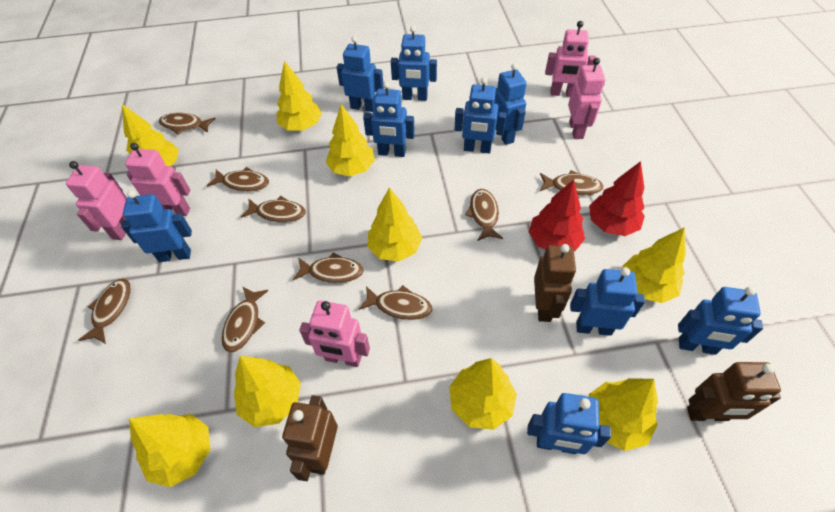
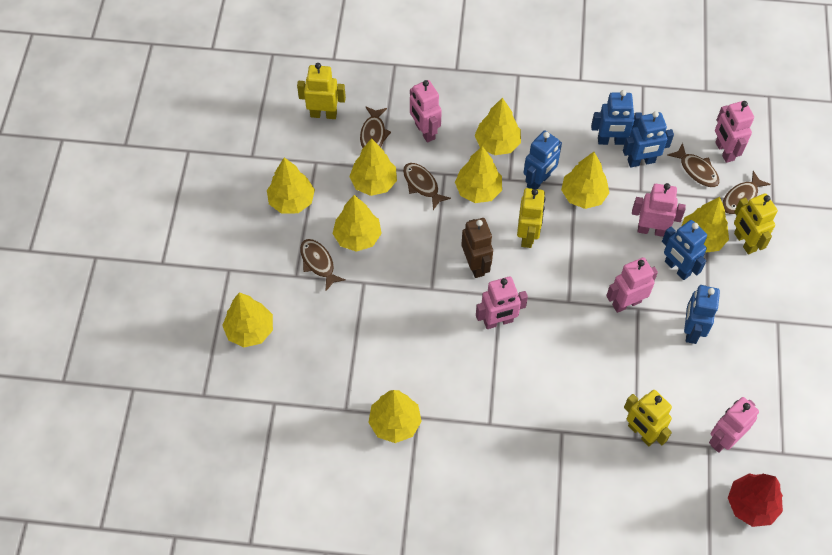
blue robot: [121,190,192,262] [336,36,384,112] [363,81,415,157] [391,26,437,101] [455,77,506,153] [494,63,527,145] [527,393,611,454] [570,267,645,336] [678,287,763,355] = 9 -> [523,131,562,189] [591,90,642,145] [623,111,674,167] [662,220,707,280] [684,285,720,344] = 5
brown fish: [78,279,131,344] [159,113,216,135] [207,167,269,191] [222,286,269,353] [241,196,306,222] [293,252,364,283] [358,285,433,320] [465,189,503,241] [540,170,604,195] = 9 -> [300,239,346,291] [360,106,391,148] [403,163,451,210] [667,143,720,187] [722,171,771,214] = 5
brown robot: [282,395,338,481] [534,244,576,322] [687,362,781,421] = 3 -> [461,218,493,278] = 1
pink robot: [66,161,127,240] [125,143,190,216] [299,300,370,367] [545,21,596,97] [568,58,605,139] = 5 -> [410,80,442,143] [476,276,528,329] [606,257,658,313] [632,183,686,237] [709,397,759,453] [715,101,754,163] = 6
red tree: [529,180,585,251] [589,161,645,236] = 2 -> [728,473,783,527] = 1
yellow robot: none = 0 -> [297,63,346,119] [517,188,545,248] [624,390,672,446] [734,193,778,254] = 4

